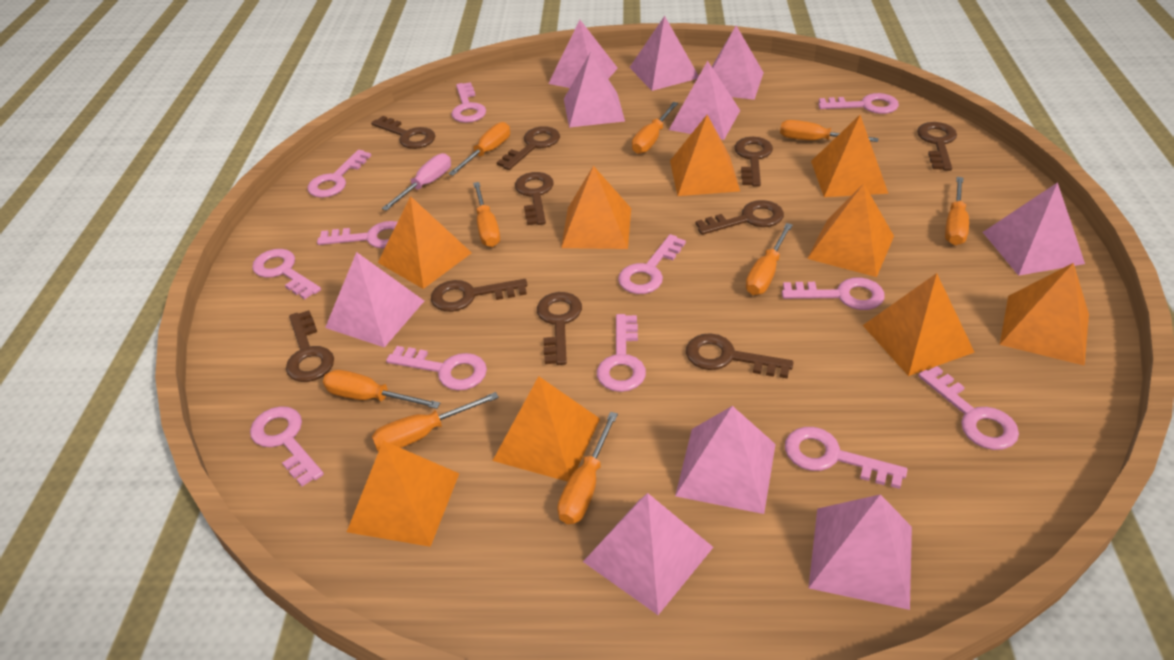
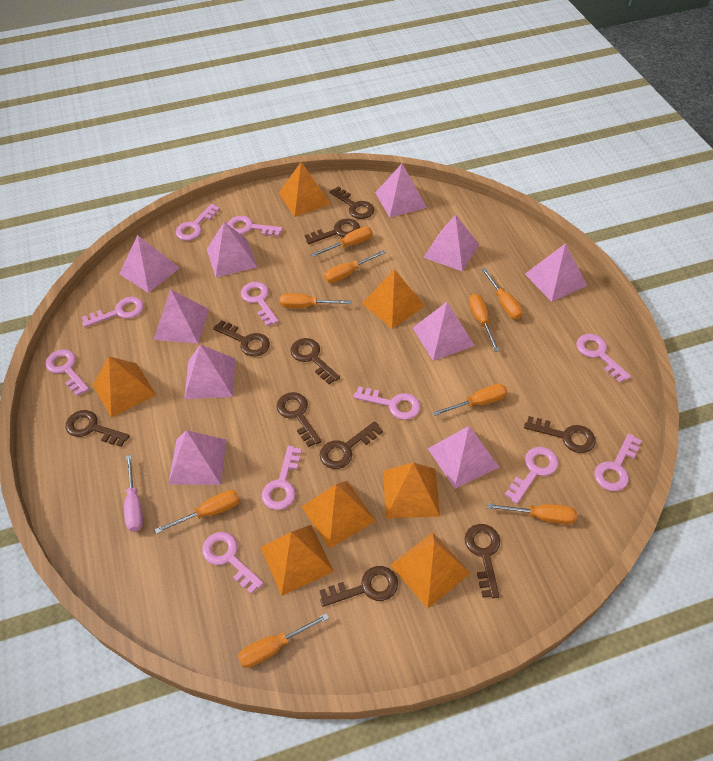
orange pyramid: [347,441,459,547] [378,196,472,289] [493,376,600,482] [561,166,631,249] [670,115,740,196] [807,183,894,277] [811,115,888,197] [863,273,975,376] [1000,263,1089,366] = 9 -> [93,356,156,418] [260,525,334,596] [279,162,331,217] [302,481,376,549] [362,269,425,329] [383,463,440,518] [390,532,471,608] = 7
pink key: [250,406,324,486] [252,249,321,300] [307,150,371,198] [317,221,397,248] [386,346,487,390] [451,82,486,123] [597,314,646,392] [618,234,686,294] [782,277,885,310] [785,427,907,489] [818,93,899,114] [918,366,1019,450] = 12 -> [45,349,89,396] [82,297,144,327] [176,204,220,241] [202,532,264,594] [227,216,283,237] [241,282,279,326] [262,446,302,510] [353,387,421,420] [505,447,559,504] [576,334,631,383] [594,433,642,491] = 11

